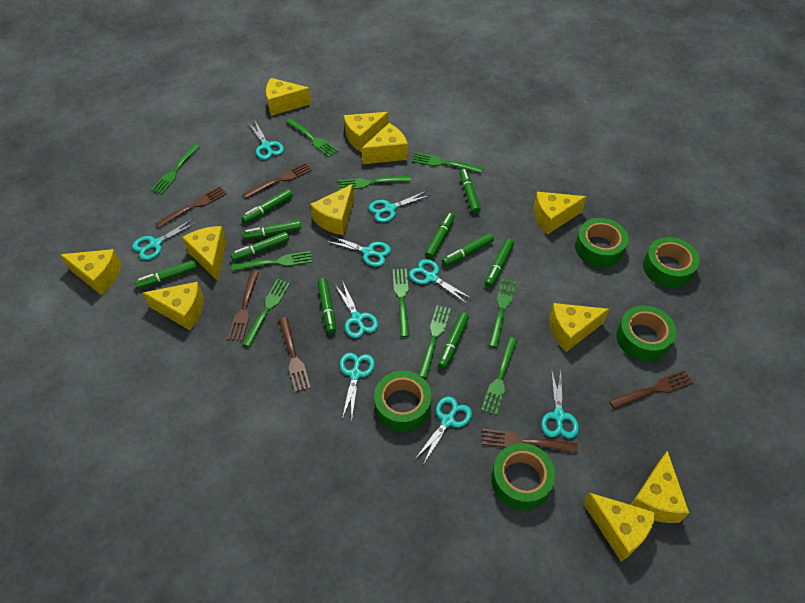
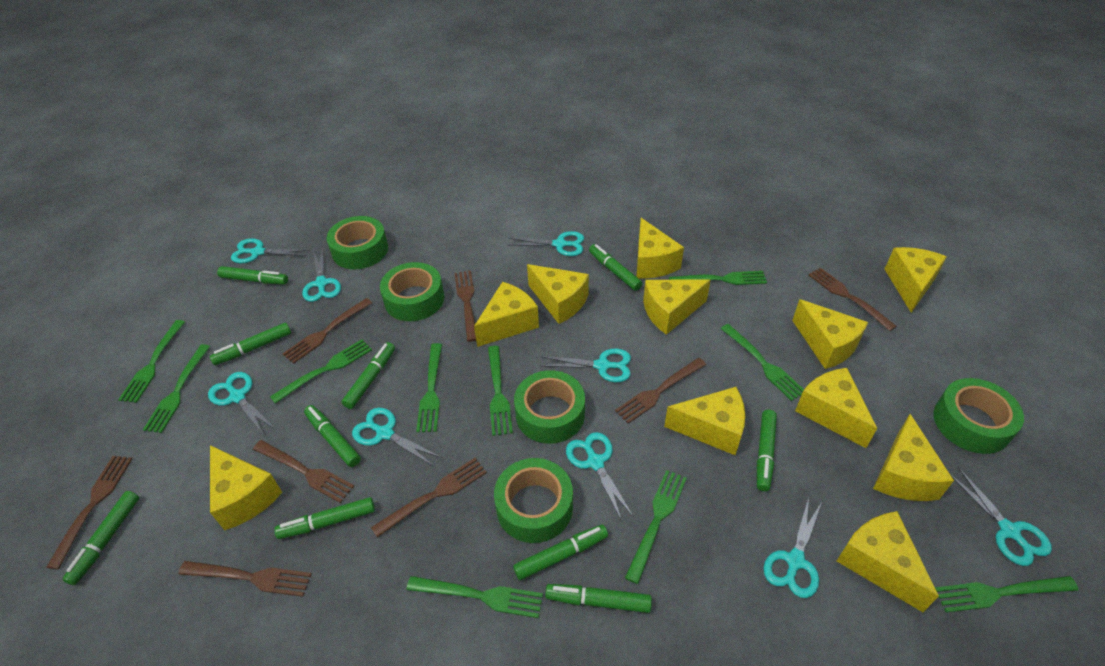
brown fork: [156,186,227,228] [228,271,259,341] [243,163,312,199] [279,317,311,393] [482,429,578,453] [609,370,693,409] = 6 -> [46,456,132,569] [178,561,312,597] [253,440,354,503] [283,298,372,364] [371,458,487,538] [454,271,476,342] [615,358,706,424] [809,268,897,331] = 8

